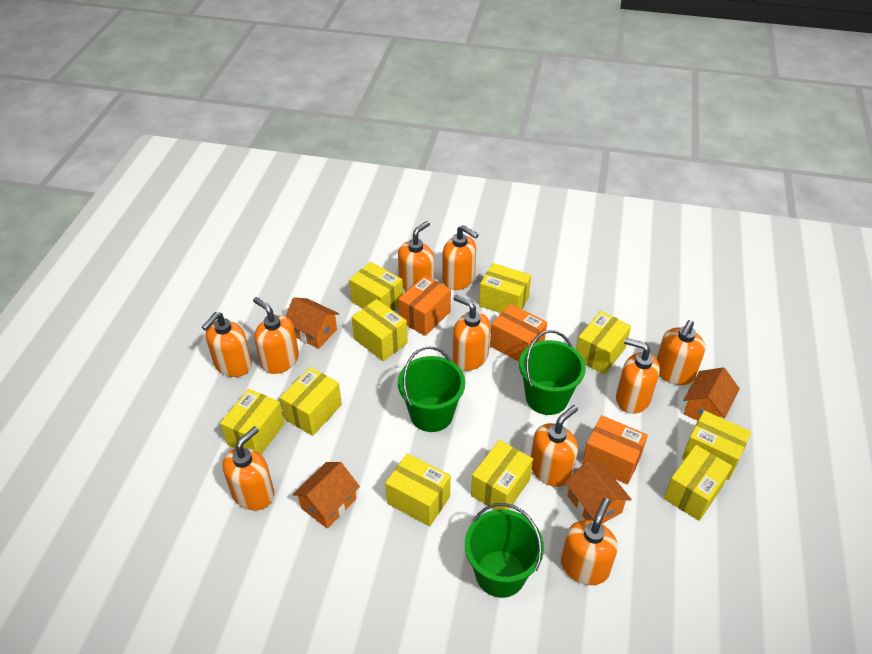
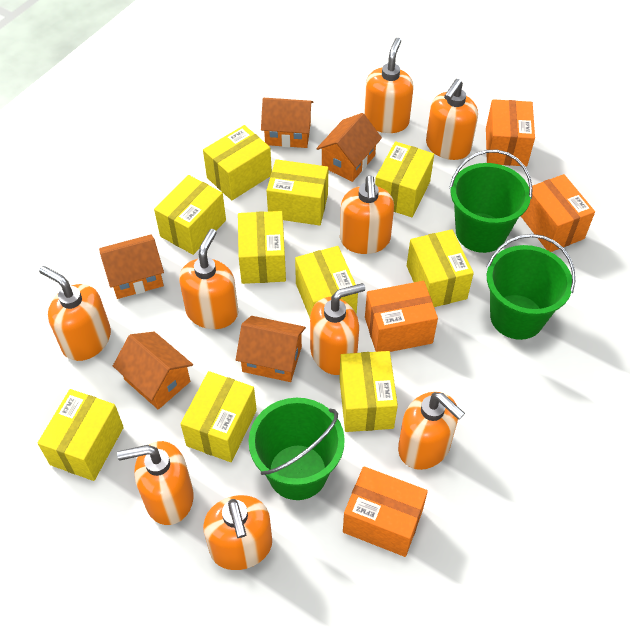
orange box: [398,275,451,336] [490,304,547,361] [582,415,648,484] = 3 -> [343,466,428,557] [365,281,438,352] [486,99,535,166] [521,174,595,252] = 4
orange house: [285,297,339,349] [293,462,360,528] [565,461,632,524] [684,367,740,421] = 4 -> [99,234,164,299] [113,332,193,410] [236,316,306,382] [261,98,314,148] [316,113,382,182] = 5
orange soap dispenser: [202,312,252,377] [223,426,274,510] [253,297,299,374] [398,221,434,291] [442,225,479,290] [453,295,491,371] [531,405,578,487] [561,498,618,585] [616,338,660,414] [656,320,706,385] = 10 -> [39,266,111,361] [117,441,193,525] [179,229,238,329] [203,495,272,570] [310,283,365,375] [340,176,394,254] [364,38,414,133] [398,392,465,470] [426,79,478,160] = 9

